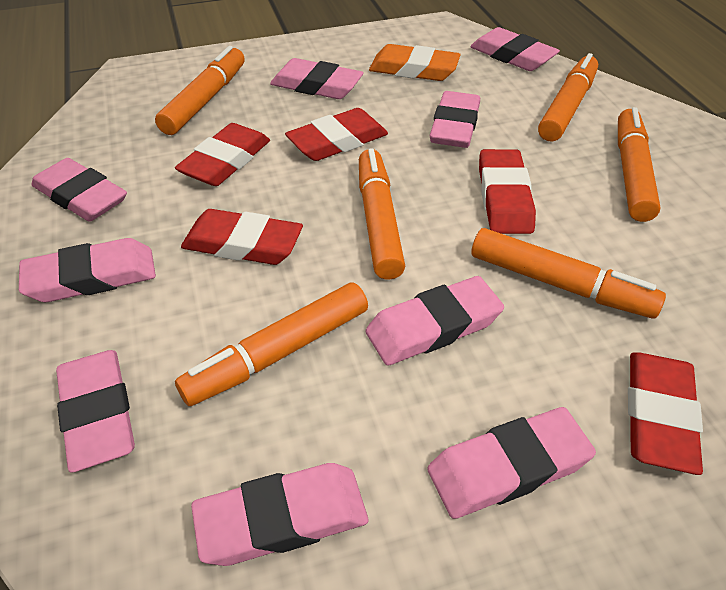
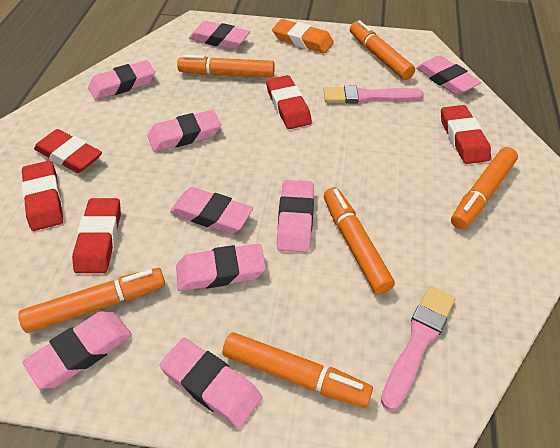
pink brush: none = 0 -> [324,85,424,104] [381,286,455,410] = 2

